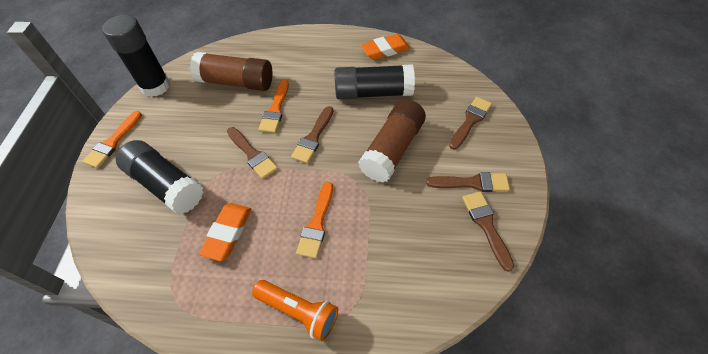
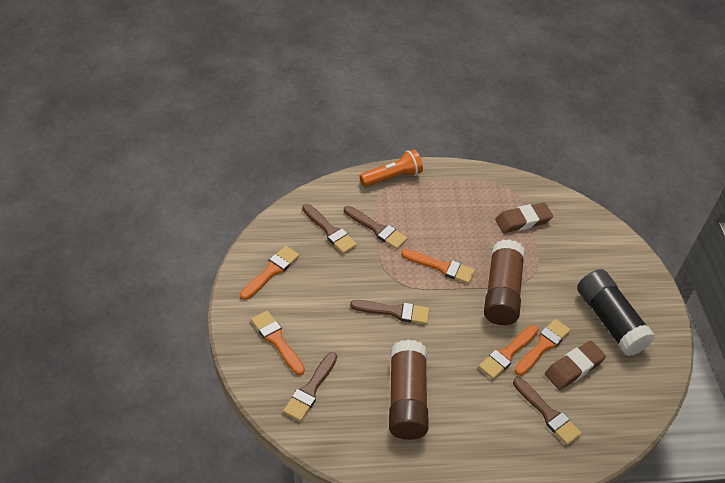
black glue stick: [102,15,170,97] [116,140,203,214] [335,64,415,100] = 3 -> [577,269,655,356] = 1
brown eraser: none = 0 -> [495,203,553,233] [545,341,606,390] = 2
orange brush: [83,111,142,168] [258,80,289,133] [296,182,333,259] = 3 -> [240,246,299,300] [251,311,305,375] [401,249,475,284] [479,325,539,379] [514,319,571,376] = 5
orange eraser: [199,203,251,261] [361,34,410,60] = 2 -> none = 0

